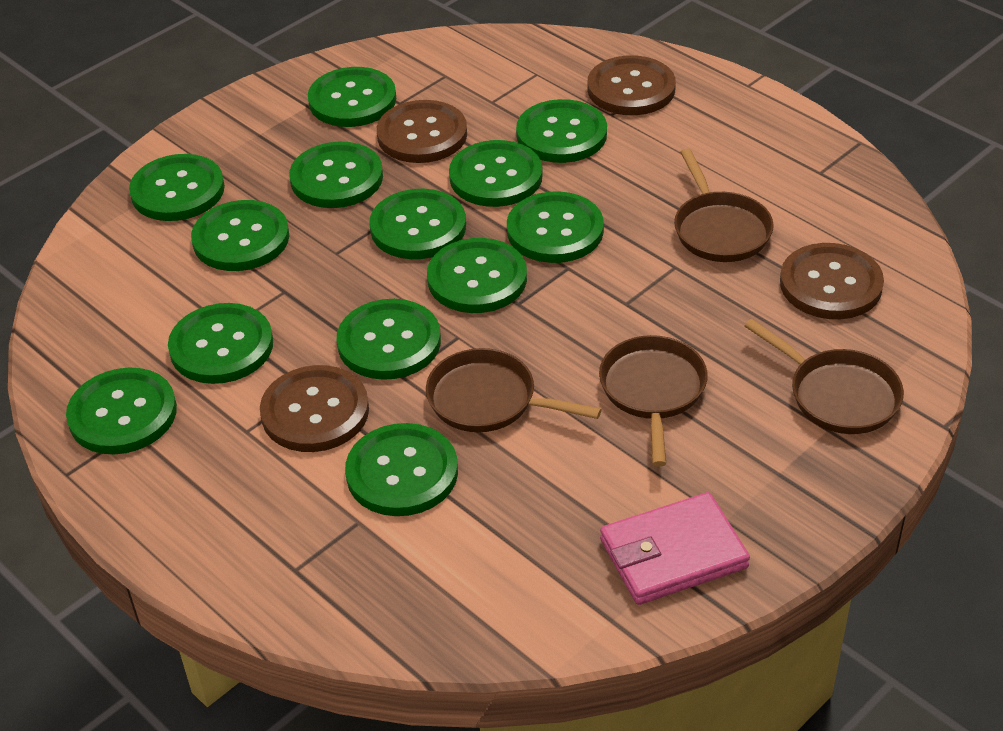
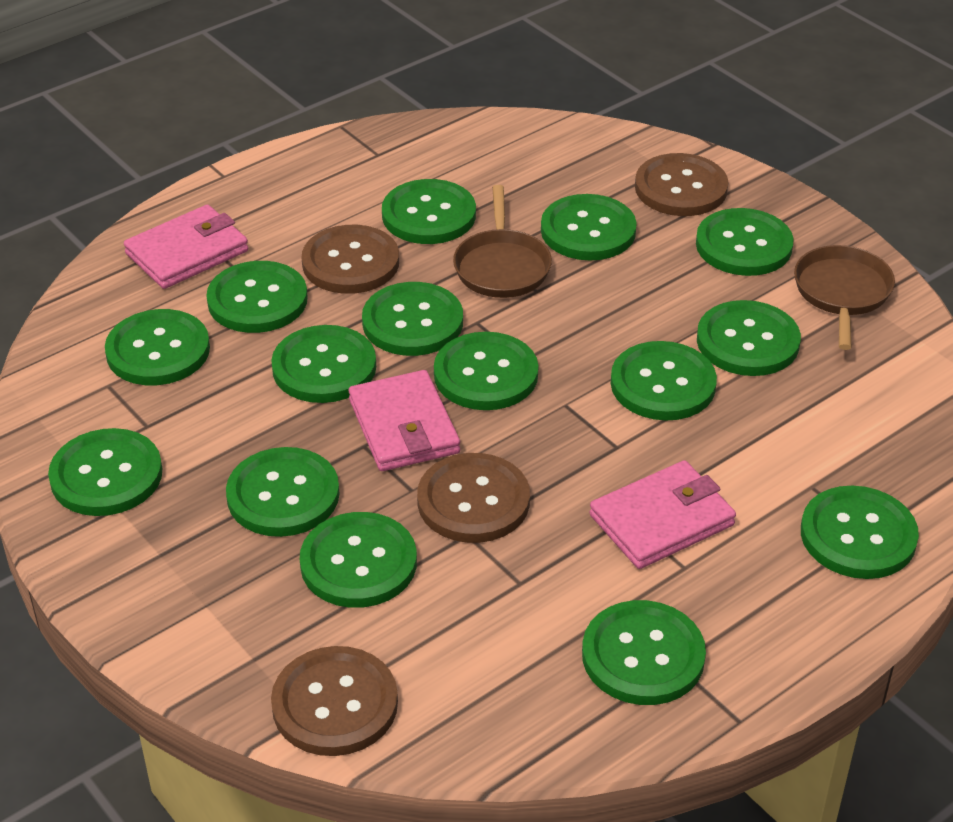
brown pan: [426,348,601,432] [599,335,708,467] [674,148,774,262] [744,319,904,434] = 4 -> [453,185,552,298] [794,245,895,350] = 2
green button: [66,368,177,454] [129,154,225,221] [168,303,273,384] [191,200,289,271] [289,142,383,208] [308,67,396,127] [337,299,441,380] [345,423,458,516] [369,189,466,259] [427,238,527,313] [449,140,543,207] [507,191,604,263] [516,99,607,163] = 13 -> [48,428,162,516] [105,309,210,385] [206,261,308,333] [226,447,339,537] [271,325,376,403] [300,512,417,608] [362,282,463,356] [382,179,476,244] [434,332,538,410] [541,194,637,260] [582,600,706,705] [611,341,717,421] [696,208,794,276] [697,300,801,376] [801,486,919,579] = 15
pink wallet: [600,492,750,605] = 1 -> [124,205,248,289] [349,370,460,471] [590,460,736,569] = 3

